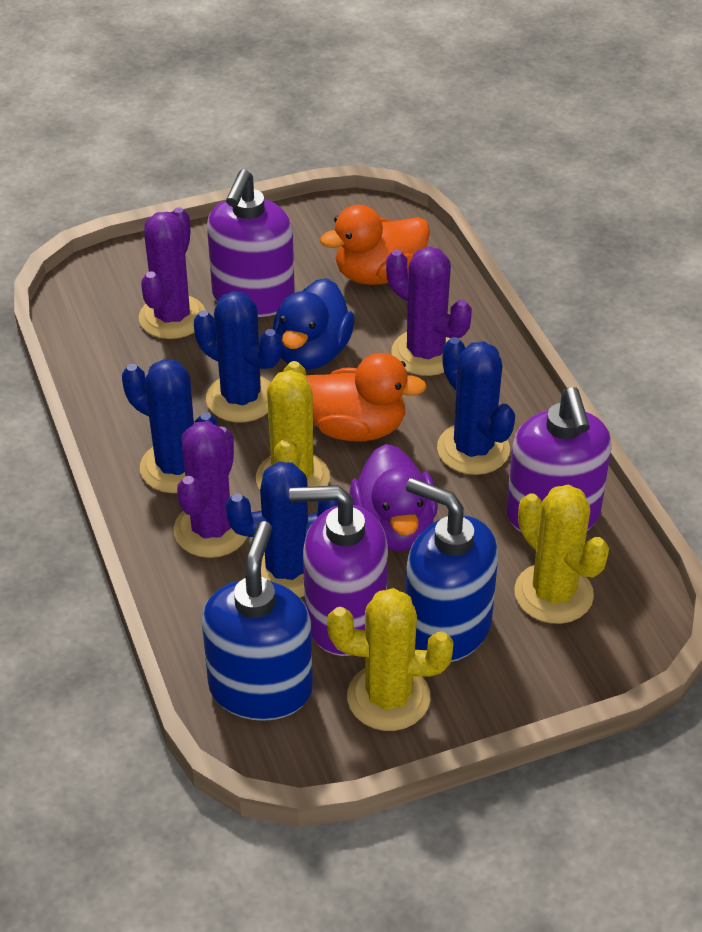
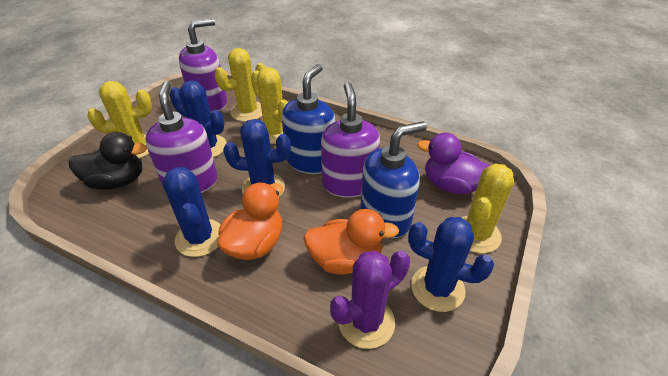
black duck: none = 0 -> [69,132,147,190] = 1
blue duck: [273,278,354,370] = 1 -> none = 0
purple cactus: [139,207,206,339] [174,421,247,558] [386,246,472,376] = 3 -> [330,251,410,349] = 1
yellow cactus: [256,361,330,490] [327,588,454,731] [514,484,609,624] = 3 -> [87,81,152,158] [214,48,266,122] [251,67,288,144] [461,163,514,253] = 4

